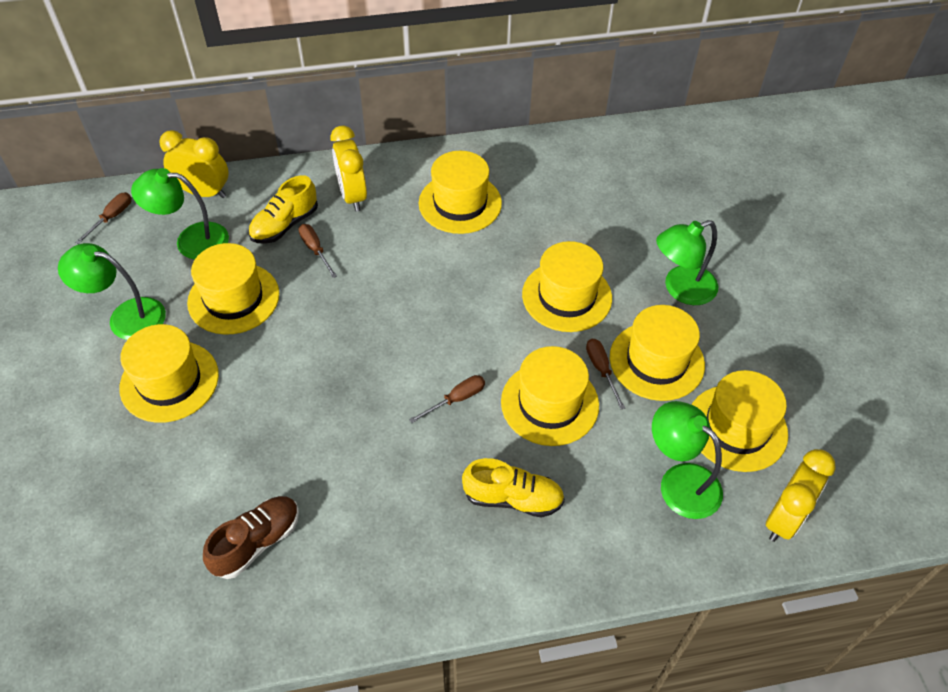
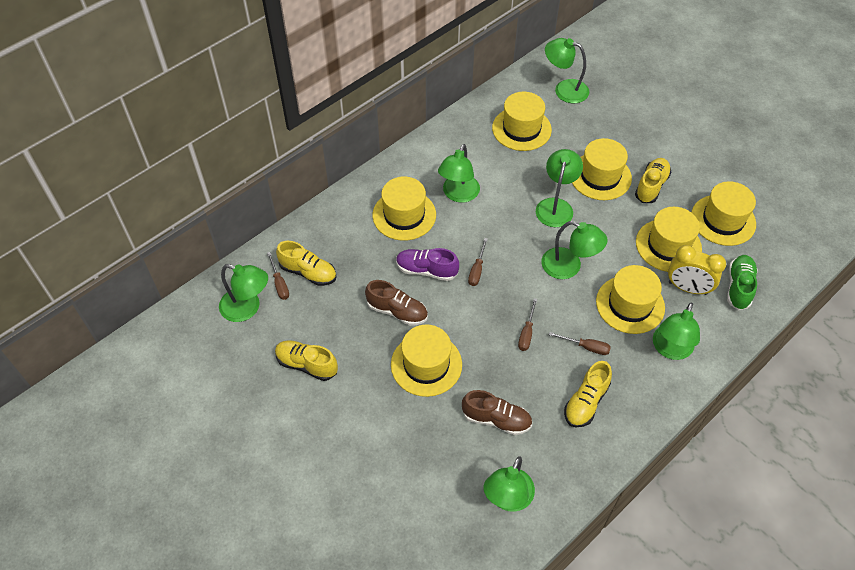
brown shoe: [203,496,299,579] = 1 -> [365,280,428,326] [462,390,532,435] = 2
green lamp: [58,243,166,340] [131,168,229,259] [652,401,723,519] [656,220,718,305] = 4 -> [219,264,268,322] [438,144,480,203] [483,456,535,512] [536,149,583,227] [541,221,608,279] [545,38,589,103] [653,302,700,360] = 7
green shoe: none = 0 -> [727,255,758,310] = 1
purple shoe: none = 0 -> [396,248,459,281] = 1
yellow clock: [159,130,228,198] [331,126,367,212] [765,449,836,542] = 3 -> [668,245,726,295] = 1
yellow shoe: [248,175,318,244] [462,458,565,517] = 2 -> [275,340,338,381] [276,241,337,286] [564,361,612,427] [635,158,671,203] = 4

